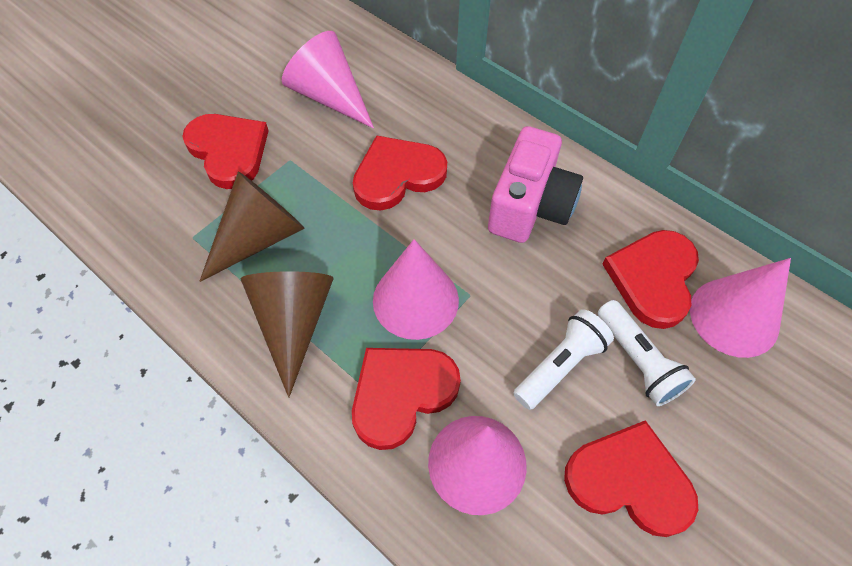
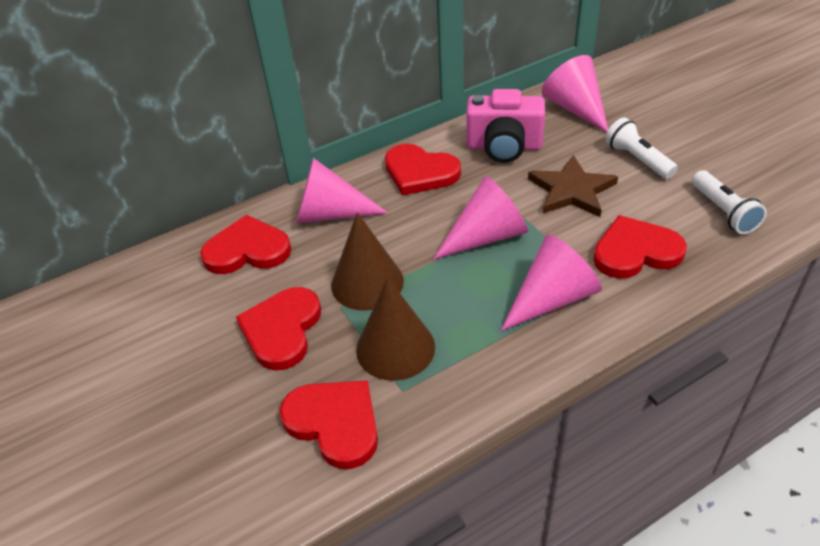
brown star: none = 0 -> [528,155,618,217] = 1

